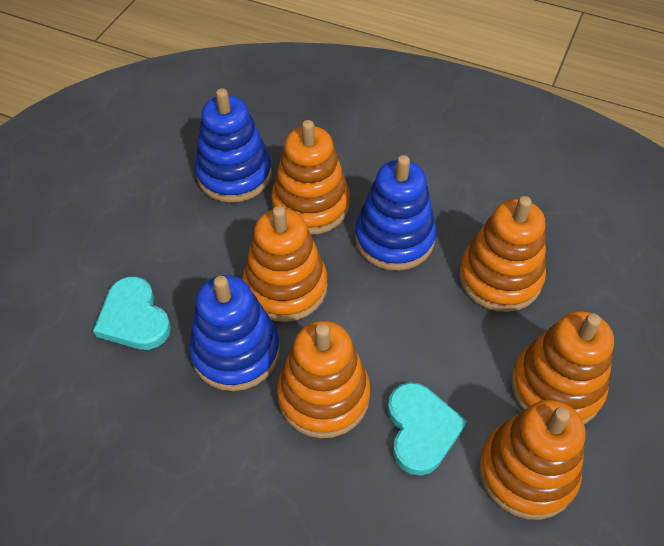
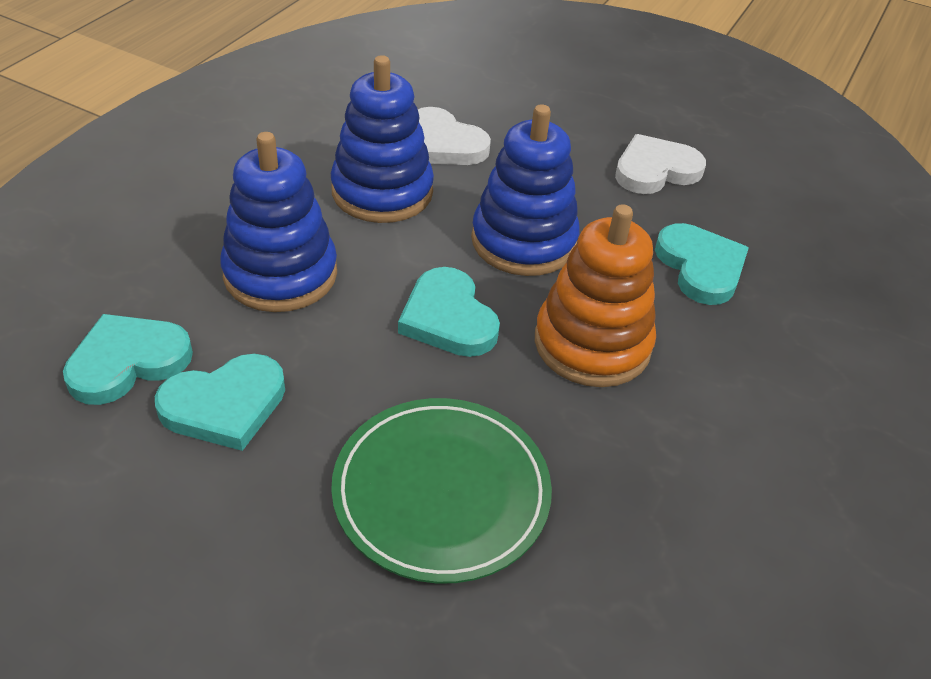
green plate: none = 0 -> [331,398,552,584] = 1
orange stacking toy: [243,206,328,322] [271,120,350,235] [277,320,370,438] [459,196,546,312] [479,400,585,520] [511,311,614,424] = 6 -> [535,204,656,387] = 1
turquoise heart: [93,276,171,350] [388,382,467,476] = 2 -> [63,314,193,405] [155,354,285,451] [398,267,500,357] [655,223,749,305] = 4
white heart: none = 0 -> [418,107,491,165] [615,134,706,194] = 2

